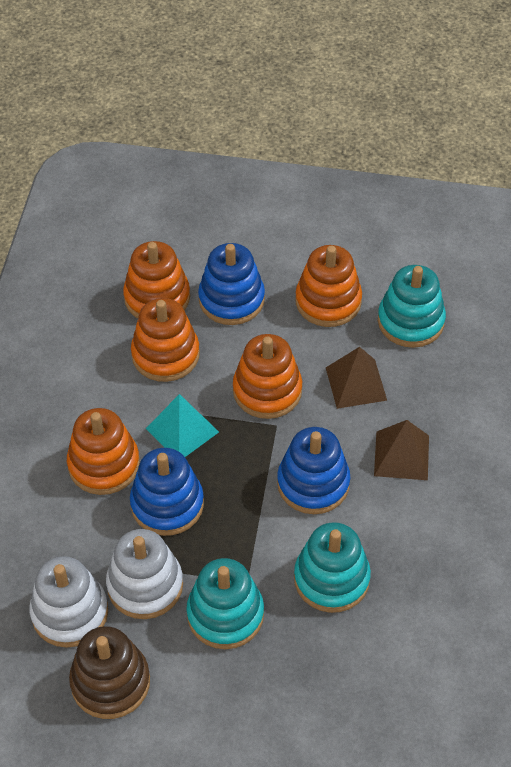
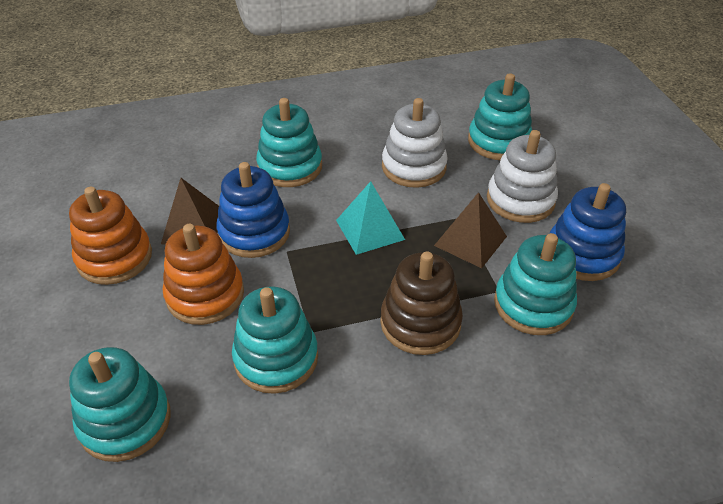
blue stacking toy: [130,448,204,536] [198,243,265,325] [277,427,350,514] = 3 -> [217,162,290,258] [549,183,626,281] = 2
orange stacking toy: [67,408,140,495] [123,241,190,318] [131,298,200,382] [233,334,302,419] [295,245,362,327] = 5 -> [69,187,152,285] [163,224,244,325] = 2
turquoise stacking toy: [186,558,264,649] [294,522,371,613] [378,265,446,348] = 3 -> [69,347,170,462] [232,287,318,394] [256,98,322,187] [468,73,532,160] [494,233,577,335] = 5

